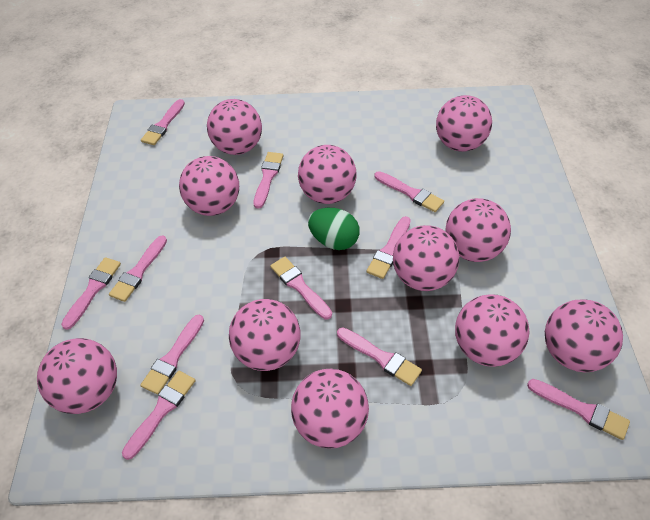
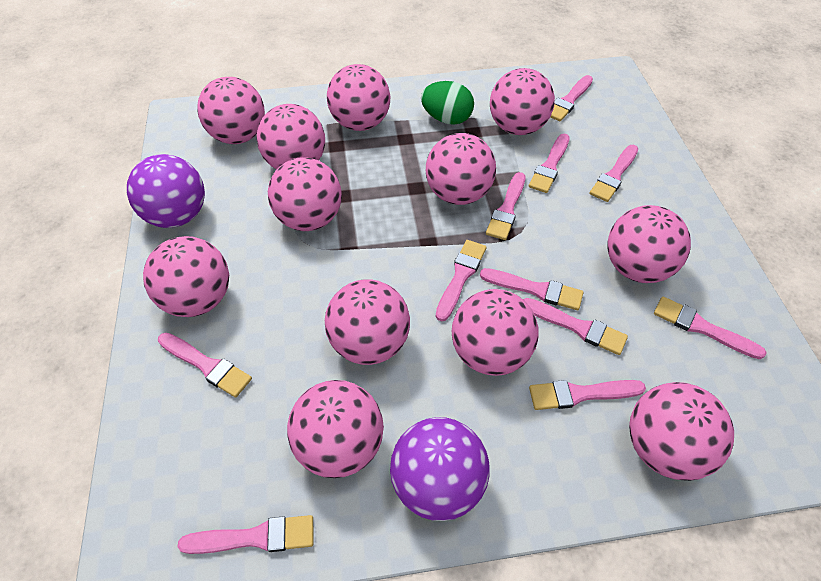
pink ball: [37,338,117,414] [179,156,239,216] [207,99,262,155] [229,299,301,371] [291,369,369,449] [298,145,356,204] [393,225,459,291] [436,95,492,152] [445,198,511,262] [455,294,530,367] [545,299,623,372] = 11 -> [143,236,229,317] [197,77,265,144] [256,104,325,169] [268,157,342,231] [287,380,384,478] [325,279,410,365] [327,64,391,131] [426,133,496,205] [452,289,539,376] [490,68,555,135] [607,205,691,283] [629,382,734,481] = 12
purple ball: none = 0 -> [127,154,205,228] [390,417,490,521] = 2

